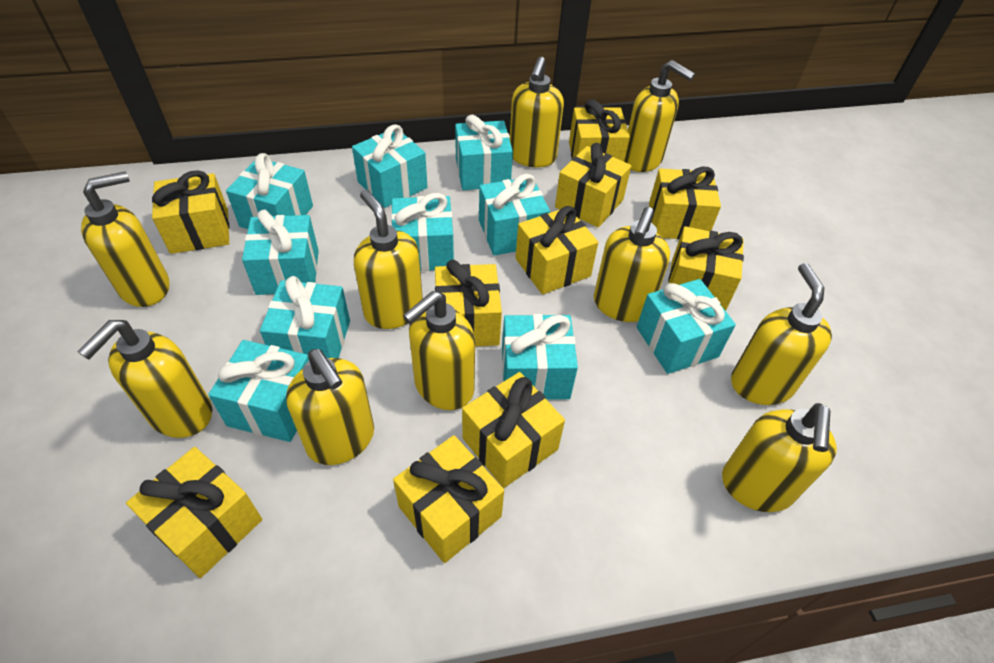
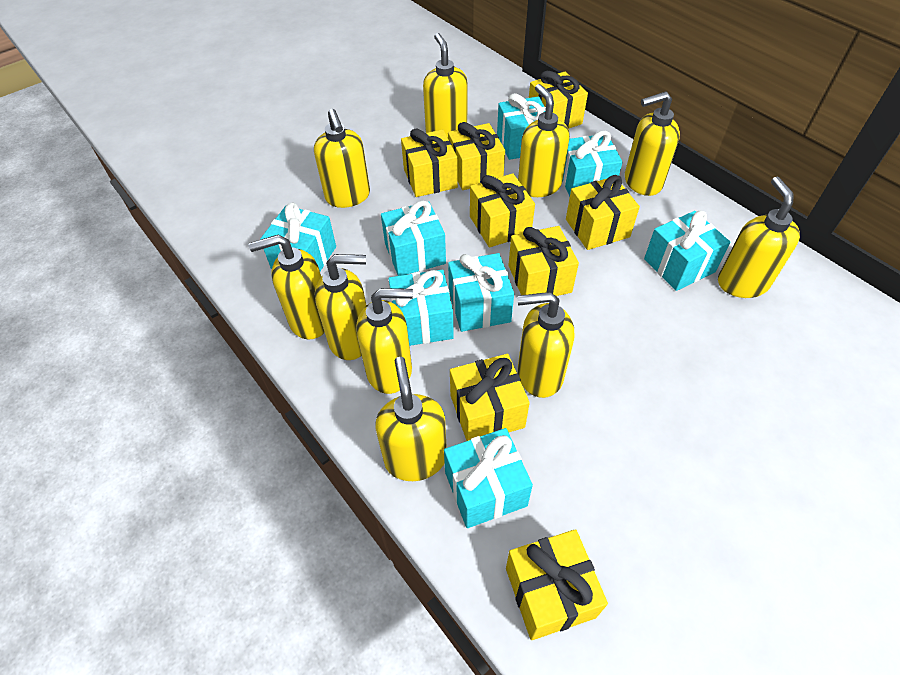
turquoise gift: [208,340,309,442] [226,153,313,229] [242,210,319,295] [260,276,350,358] [352,124,427,208] [391,193,454,271] [455,115,513,190] [479,174,550,256] [502,314,578,400] [637,279,736,374] = 10 -> [260,202,336,271] [381,201,446,276] [389,270,454,346] [444,428,533,528] [448,253,514,332] [497,93,546,160] [563,131,623,197] [644,211,730,291] = 8
yellow gift: [126,447,262,578] [152,170,229,254] [393,435,504,563] [435,260,502,347] [462,372,565,488] [515,206,598,295] [555,143,632,228] [569,99,630,161] [649,166,721,239] [668,226,744,311] = 10 -> [401,128,458,197] [448,122,505,190] [450,354,530,441] [470,173,535,248] [506,529,608,640] [508,226,579,296] [529,71,588,129] [566,175,640,250] = 8

